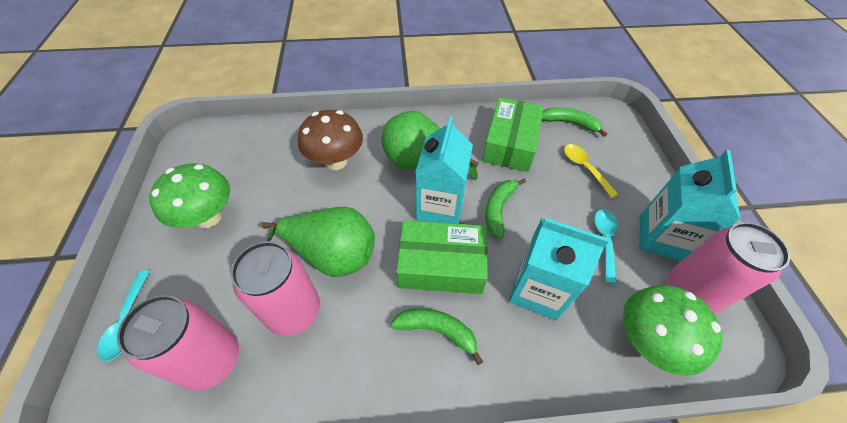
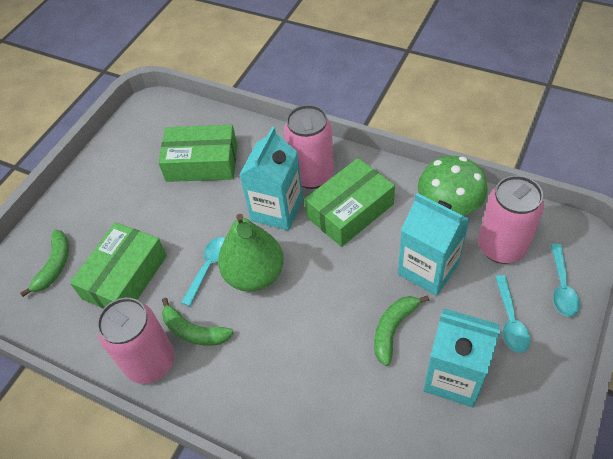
brown mushroom: [298,110,363,170] = 1 -> none = 0
green box: [396,220,488,294] [482,97,544,172] = 2 -> [70,222,167,309] [158,125,237,182] [304,158,395,247] = 3
green mushroom: [149,163,230,228] [623,285,723,376] = 2 -> [418,156,488,215] = 1
green pear: [262,207,375,277] [381,111,479,180] = 2 -> [218,214,284,292] = 1
turquoise spoon: [97,270,150,361] [594,209,618,284] = 2 -> [181,237,225,306] [495,275,530,353] [551,244,580,317] = 3
yellow spoon: [564,144,619,198] = 1 -> none = 0

